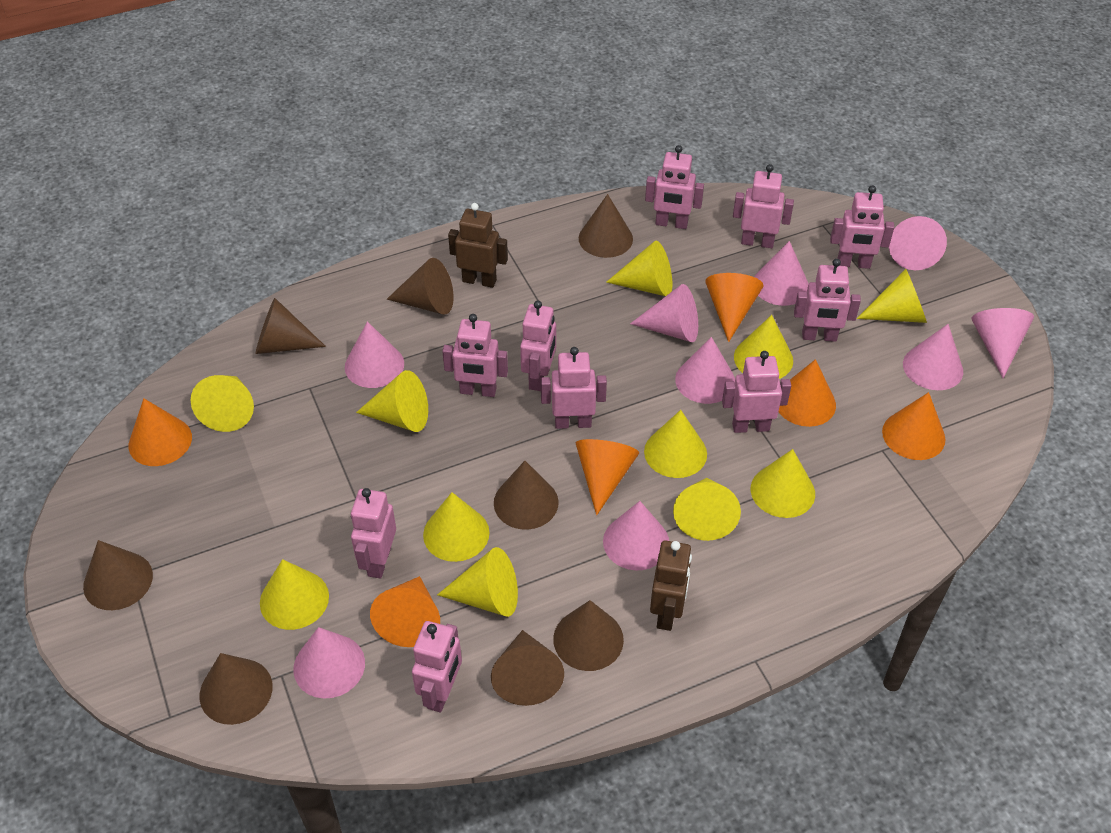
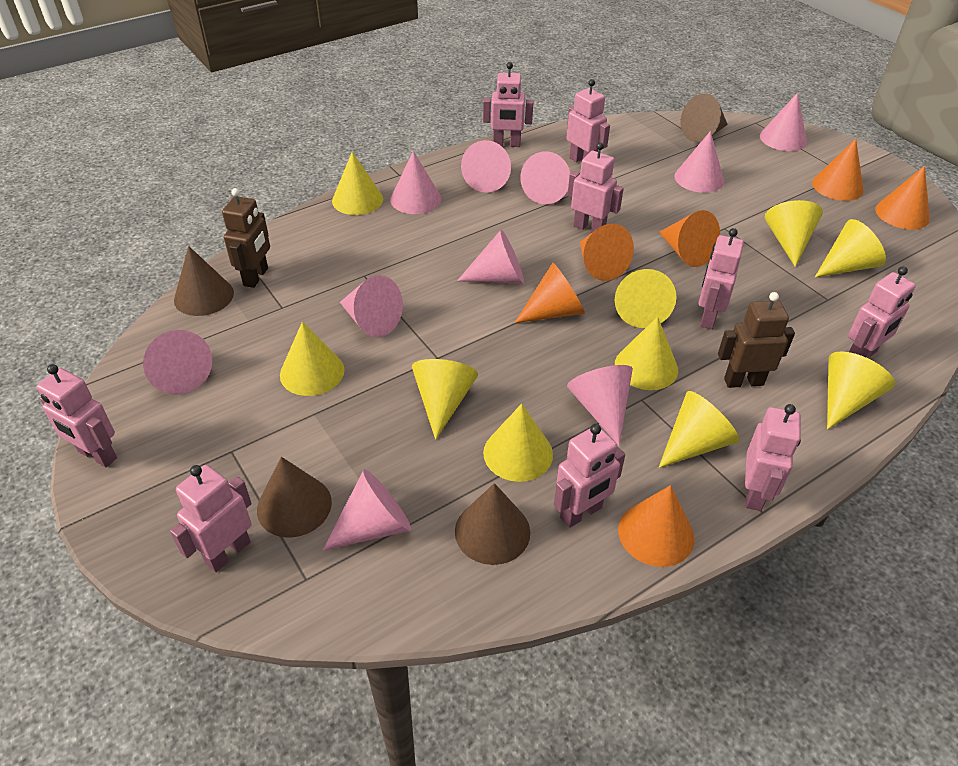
brown cone: [83,540,153,610] [199,653,273,725] [255,298,326,354] [387,258,454,315] [491,630,564,706] [494,461,559,530] [553,600,624,671] [579,194,633,258] = 8 -> [174,246,234,316] [257,457,332,538] [455,483,530,565] [680,93,728,142] = 4
pink cone: [293,627,365,698] [345,321,404,388] [603,501,669,570] [630,284,698,342] [675,337,735,404] [755,241,809,306] [889,216,947,270] [903,324,963,390] [971,308,1034,378] = 9 -> [143,330,212,394] [322,469,411,551] [340,275,403,337] [390,151,441,214] [457,230,524,284] [461,140,511,193] [520,151,570,204] [567,365,633,446] [674,131,724,193] [760,93,807,151] = 10
pink robot: [351,488,396,578] [412,621,462,712] [442,314,508,397] [520,300,556,391] [541,347,607,429] [645,145,704,229] [722,351,791,433] [733,164,794,248] [794,259,861,342] [830,185,894,269] = 10 -> [37,364,117,468] [170,465,252,572] [483,62,533,147] [554,424,625,528] [566,79,610,162] [567,142,624,233] [699,228,744,329] [745,404,801,511] [848,266,916,357] = 9
yellow cone: [191,375,254,432] [260,559,329,630] [356,370,428,432] [423,492,489,562] [437,547,518,617] [606,241,672,296] [644,410,707,478] [673,478,741,541] [734,315,793,379] [751,449,815,518] [857,269,927,323] = 11 -> [280,322,345,396] [332,152,383,215] [412,359,478,440] [483,404,553,482] [615,269,677,328] [615,317,678,390] [658,391,739,468] [765,200,823,267] [815,219,886,277] [827,351,895,430] = 10

